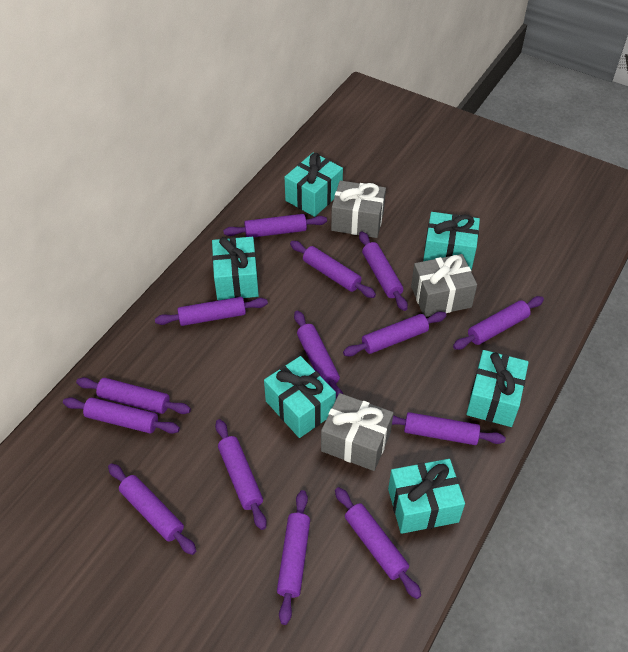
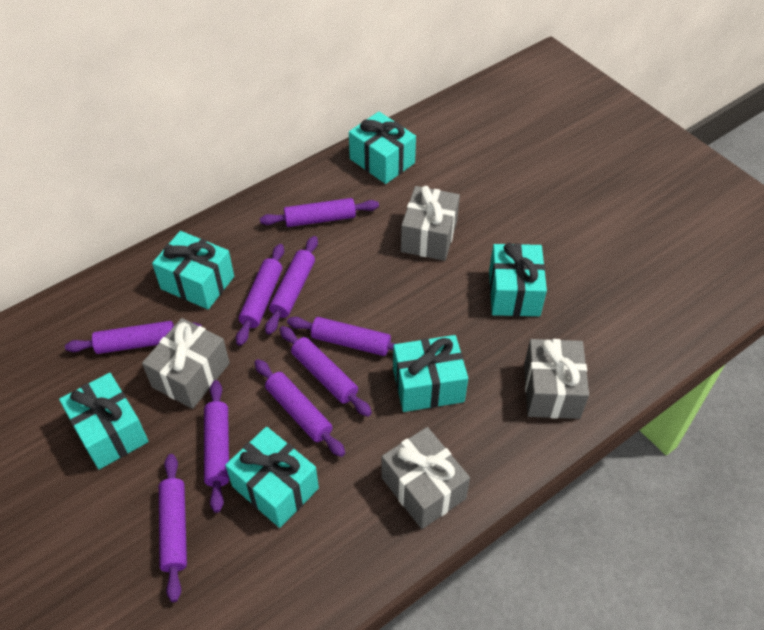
grey gift: [321,393,393,471] [331,180,386,238] [411,254,477,317] = 3 -> [142,318,230,409] [382,427,470,529] [401,186,460,261] [524,339,589,419] = 4
purple rolling pin: [63,397,180,434] [76,377,191,414] [108,463,196,555] [155,297,268,326] [215,419,267,530] [223,214,327,237] [277,490,310,625] [290,241,376,298] [294,311,343,399] [335,487,421,599] [343,311,447,357] [359,231,408,311] [392,412,506,445] [453,296,544,350] = 14 -> [65,321,202,354] [159,454,187,602] [204,380,229,513] [236,244,284,346] [254,359,345,457] [260,198,379,227] [265,236,318,335] [279,326,372,417] [287,317,395,356] = 9

